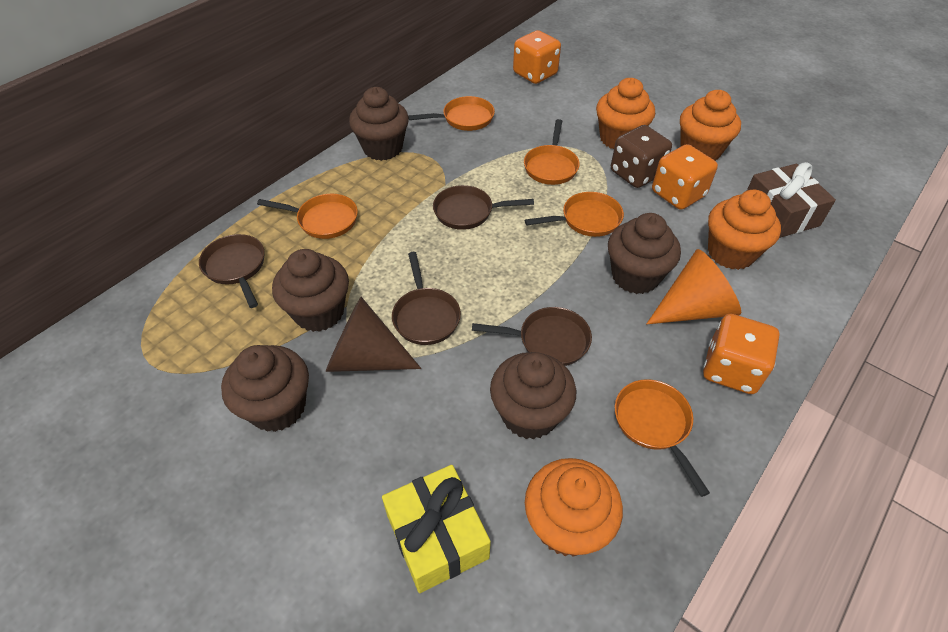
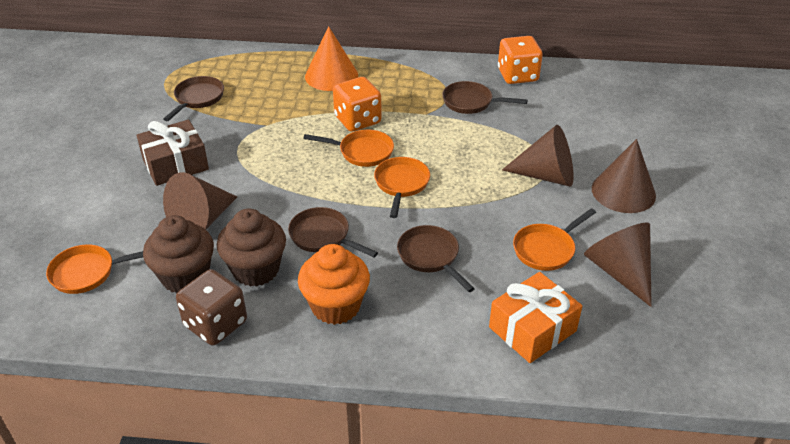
brown cone: [326,297,421,372] = 1 -> [163,172,237,229] [502,125,574,187] [584,223,652,307] [592,139,656,213] = 4
brown cupcake: [221,345,309,432] [272,249,349,332] [349,87,409,161] [490,352,576,440] [608,213,681,294] = 5 -> [143,215,214,293] [217,208,286,287] = 2
orange cupcake: [525,458,623,557] [596,78,655,149] [680,90,741,161] [708,190,781,270] = 4 -> [298,244,370,325] = 1
orange dice: [513,30,561,84] [652,144,718,210] [703,314,780,394] = 3 -> [333,77,382,132] [498,36,543,84] = 2
orange gift: none = 0 -> [489,272,582,363] = 1
orange pan: [257,194,358,239] [408,96,495,131] [524,119,580,185] [525,192,624,237] [615,379,710,497] = 5 -> [46,244,143,294] [303,129,394,167] [374,157,430,218] [513,208,596,271] = 4
yellow gift: [382,465,491,593] = 1 -> none = 0

